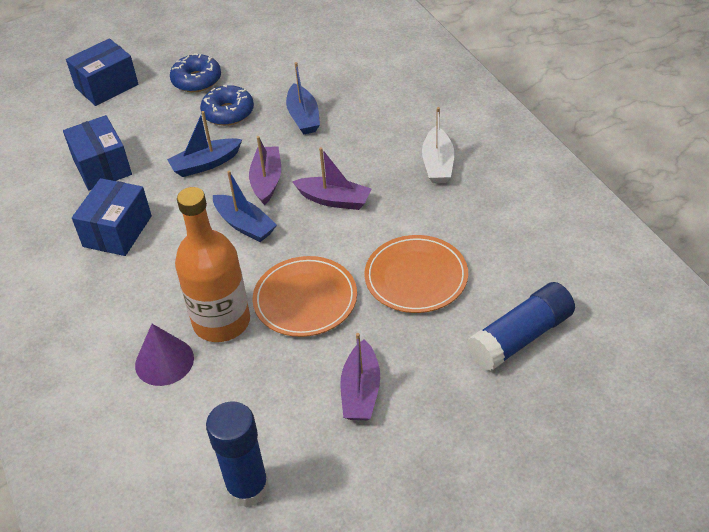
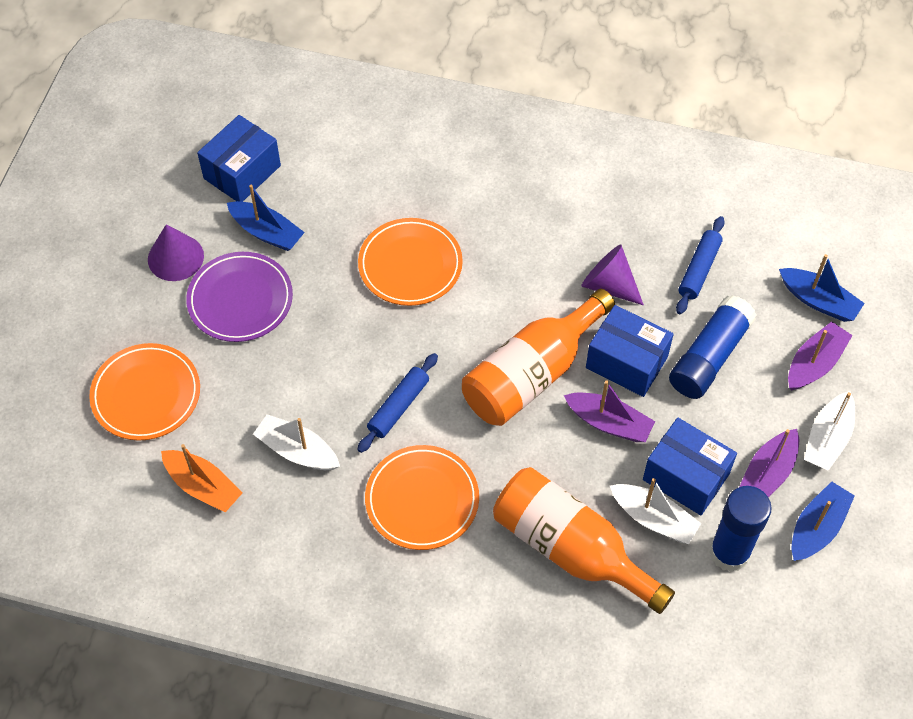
blue donut: [170,53,221,92] [200,85,254,126] = 2 -> none = 0
blue rolling pin: none = 0 -> [357,353,438,453] [676,216,725,314] = 2
orange boat: none = 0 -> [161,444,242,512] = 1
orange bottle: [175,187,250,342] = 1 -> [462,289,615,426] [493,467,675,614] = 2
orange plate: [253,256,357,337] [364,235,468,313] = 2 -> [89,343,200,441] [358,218,463,306] [365,445,479,550] = 3
purple cone: [135,324,194,386] = 1 -> [148,224,204,281] [581,244,644,305] = 2
purple plate: none = 0 -> [186,252,293,342] = 1
white boat: [422,107,454,183] = 1 -> [253,414,340,470] [610,478,702,544] [804,391,855,471] = 3

